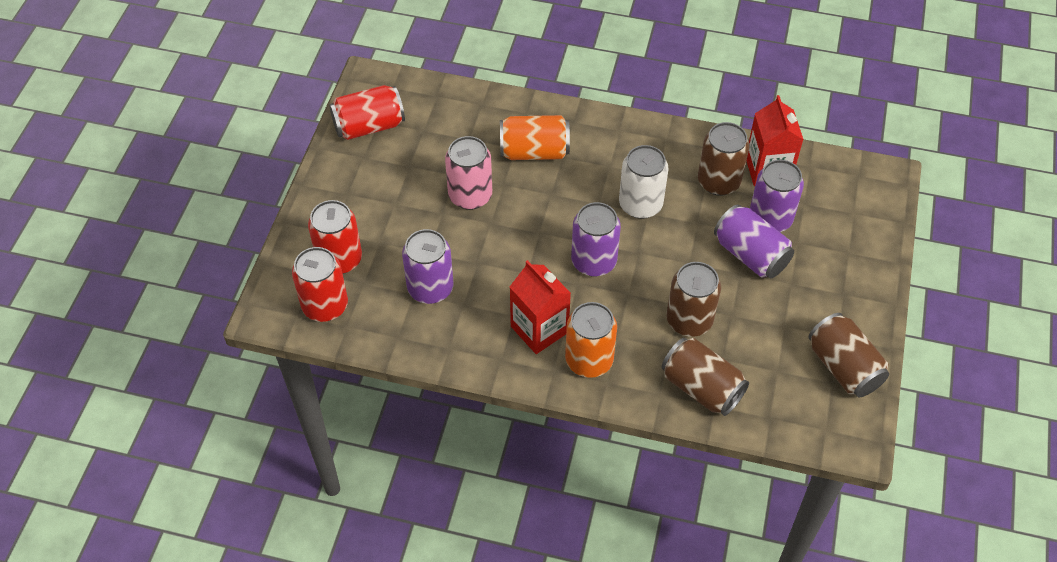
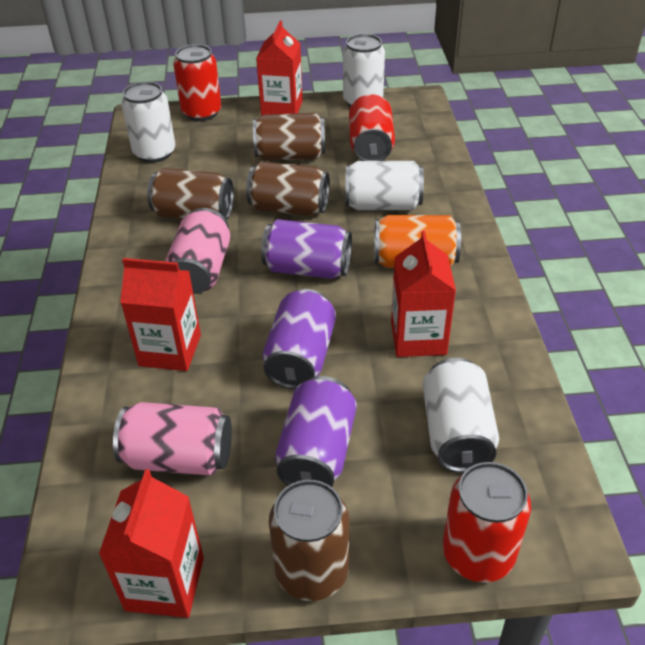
orange can: [500,115,570,160] [565,302,617,378] = 2 -> [374,215,461,268] = 1
pink can: [445,136,492,210] = 1 -> [113,402,232,476] [165,208,230,294] = 2
purple can: [402,229,453,304] [571,202,621,276] [714,204,794,278] [750,160,804,232] = 4 -> [261,219,352,279] [263,289,336,389] [275,376,357,487] = 3
red carton: [510,260,571,354] [747,95,804,186] = 2 -> [99,469,204,618] [120,258,201,371] [256,21,303,116] [391,231,456,357] = 4
white can: [619,145,668,219] = 1 -> [121,82,175,163] [343,34,385,107] [345,161,424,210] [423,358,499,473] = 4

